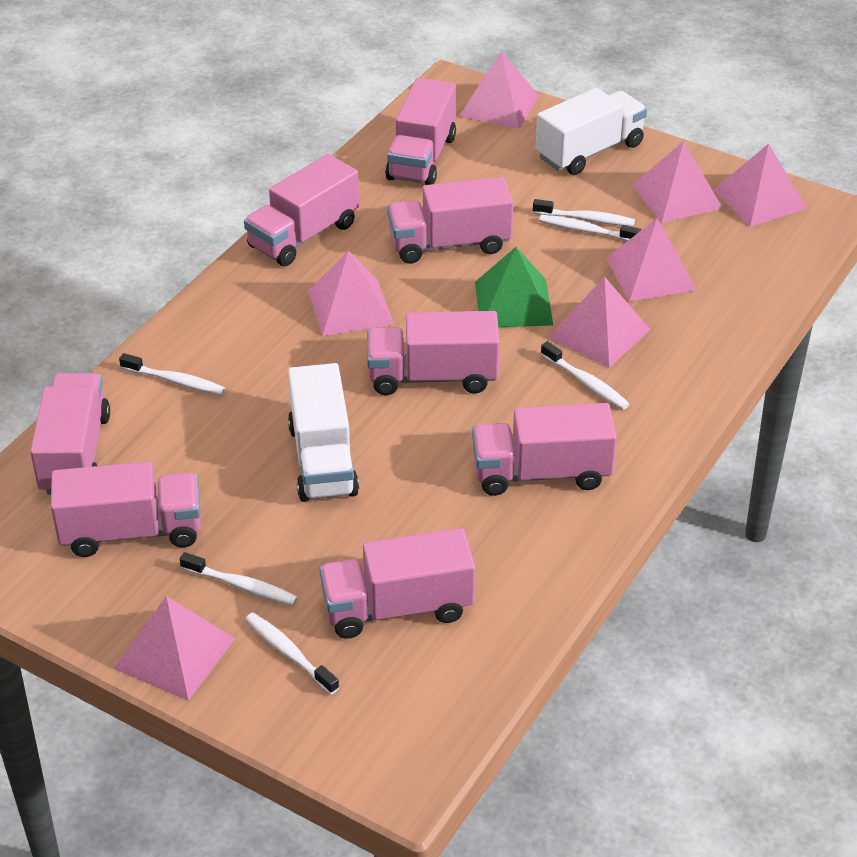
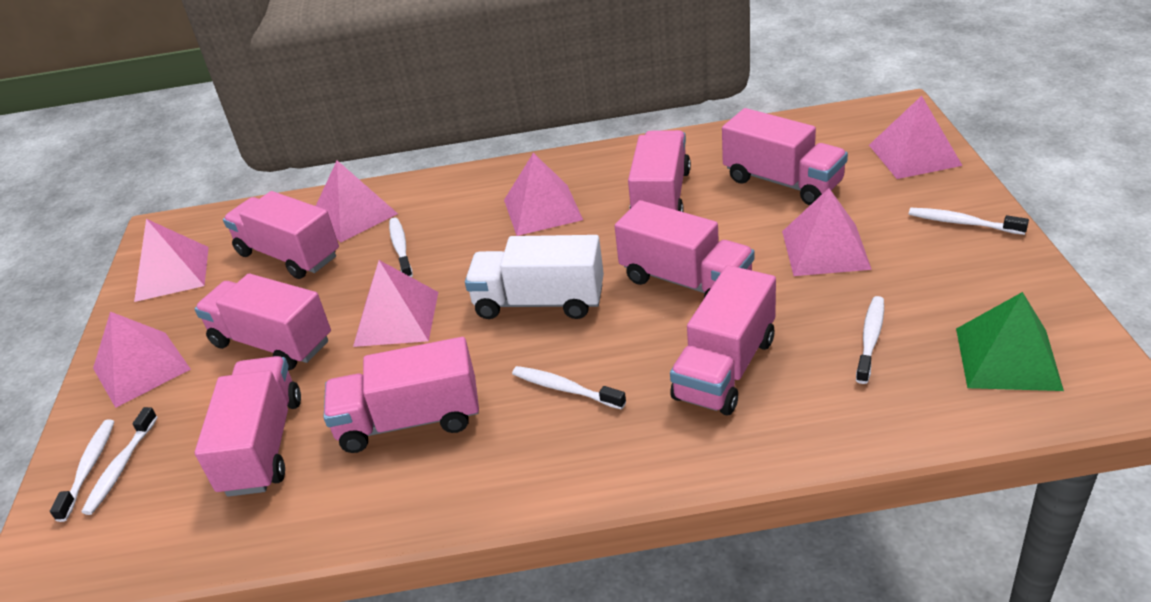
white truck: [288,363,359,502] [536,88,647,175] = 2 -> [465,235,604,319] = 1

